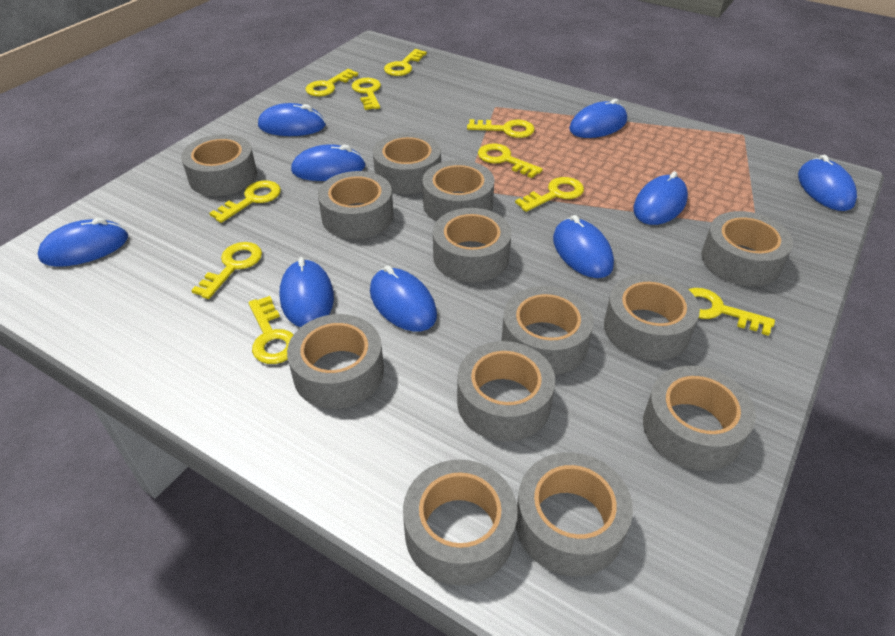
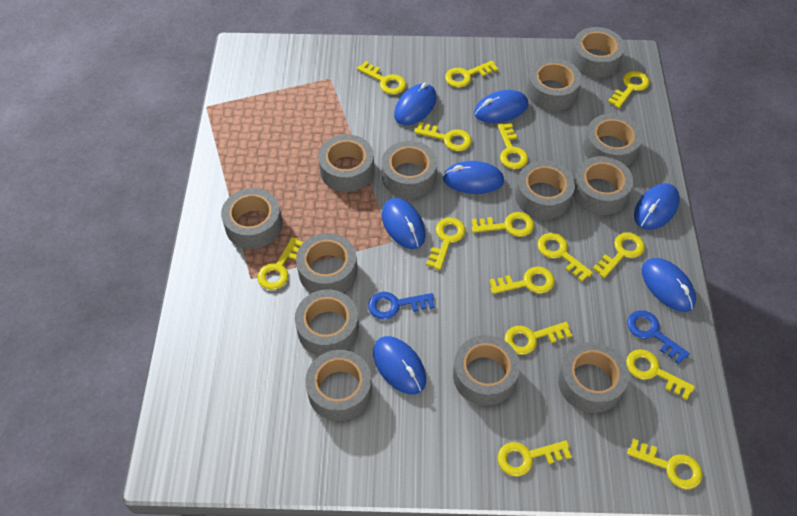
blue key: none = 0 -> [368,292,435,320] [627,310,690,364] = 2
blue mouse: [38,218,128,267] [258,103,326,136] [279,257,334,327] [291,144,366,181] [370,265,437,331] [553,215,614,278] [569,99,627,138] [633,171,688,225] [798,155,857,211] = 9 -> [373,336,426,394] [382,198,426,249] [394,82,437,125] [443,161,504,194] [474,90,528,123] [634,183,680,230] [642,258,696,312] = 7
yellow key: [191,242,262,299] [209,180,281,223] [249,296,294,364] [306,69,358,96] [352,78,381,110] [384,49,427,76] [467,119,535,138] [478,143,543,178] [515,177,584,212] [688,288,775,336] = 10 -> [257,237,304,290] [357,61,406,95] [414,122,472,151] [426,217,466,270] [445,61,498,88] [472,212,534,237] [489,267,555,294] [497,440,572,477] [498,123,528,169] [504,322,572,355] [537,233,593,282] [593,232,645,278] [608,71,650,108] [626,349,695,400] [627,439,702,489] = 15

